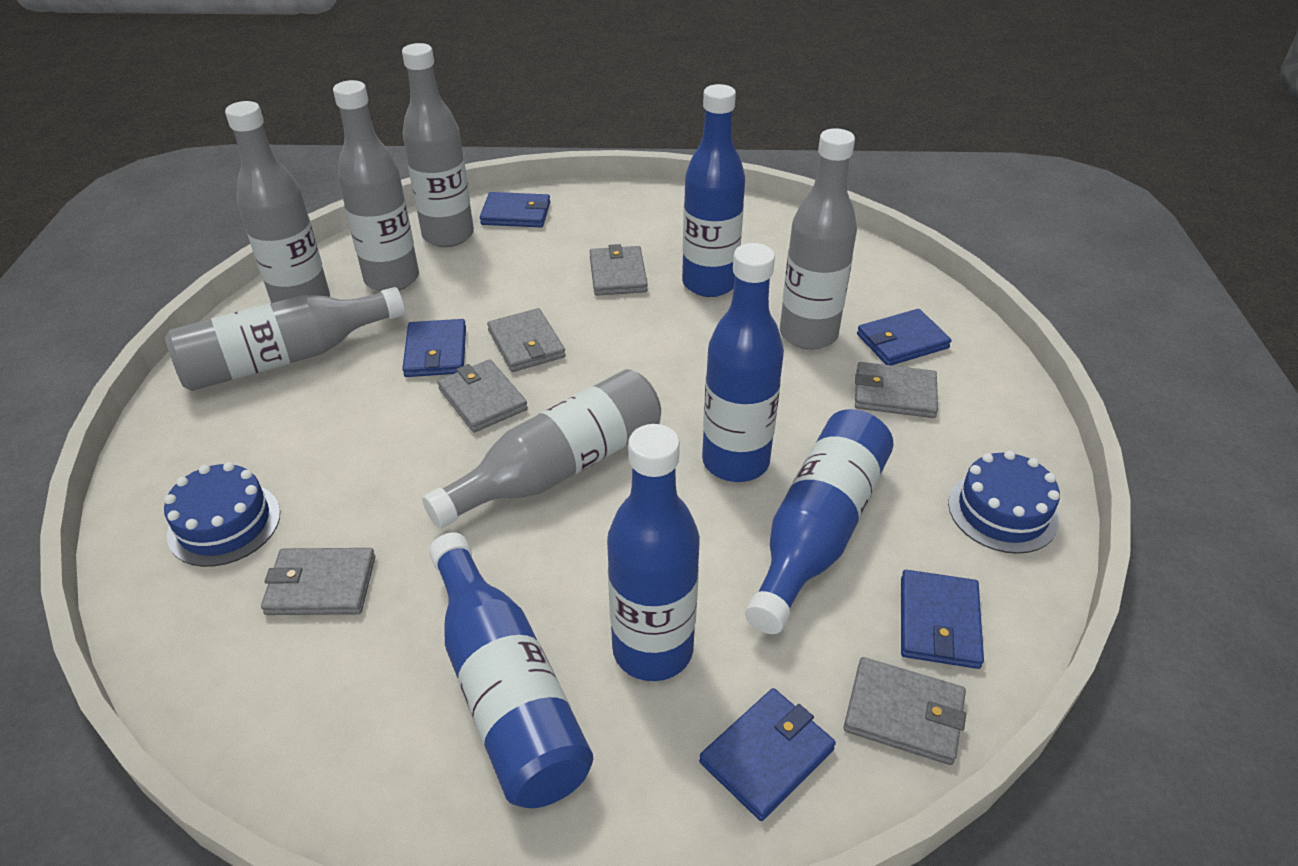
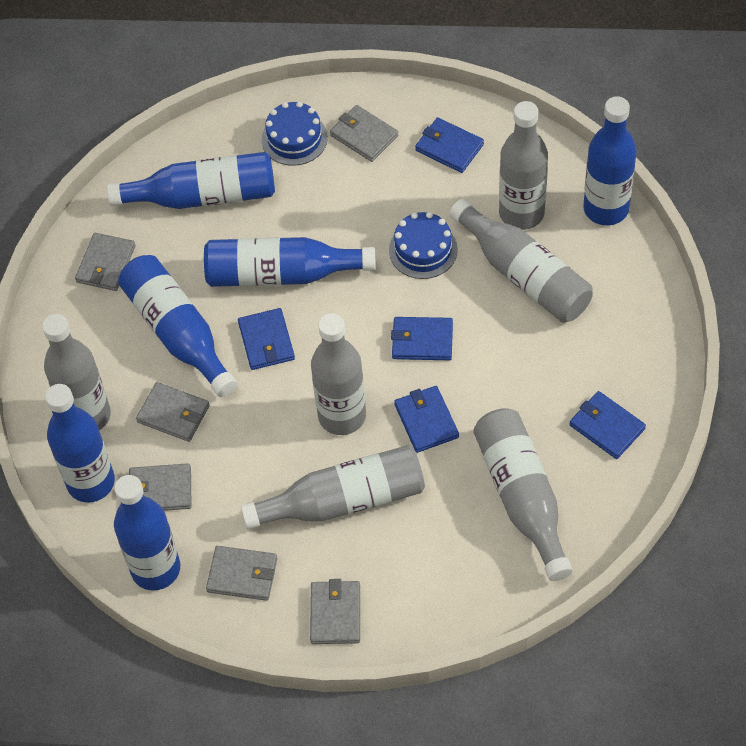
blue bottle: [429,533,593,808] [607,424,700,681] [682,84,745,297] [702,243,784,482] [745,409,893,634] = 5 -> [45,384,115,503] [107,152,275,209] [114,475,180,590] [118,255,237,397] [204,237,376,287] [583,96,637,225] = 6

